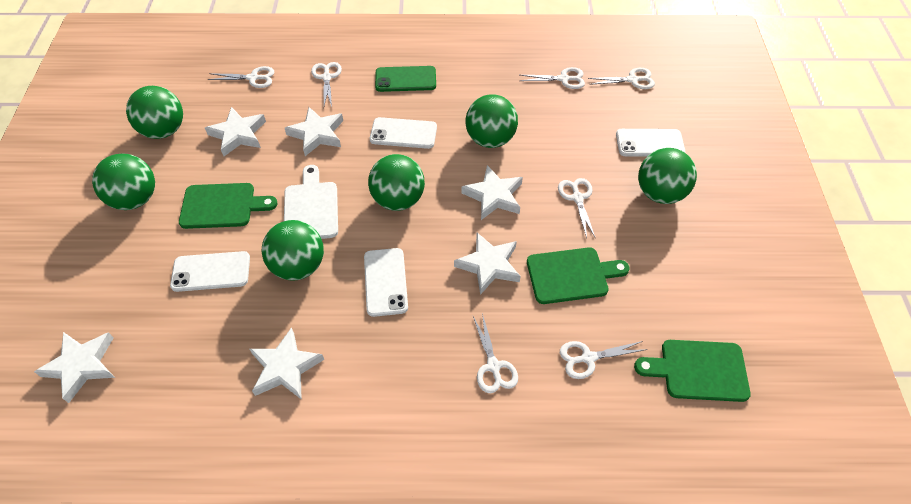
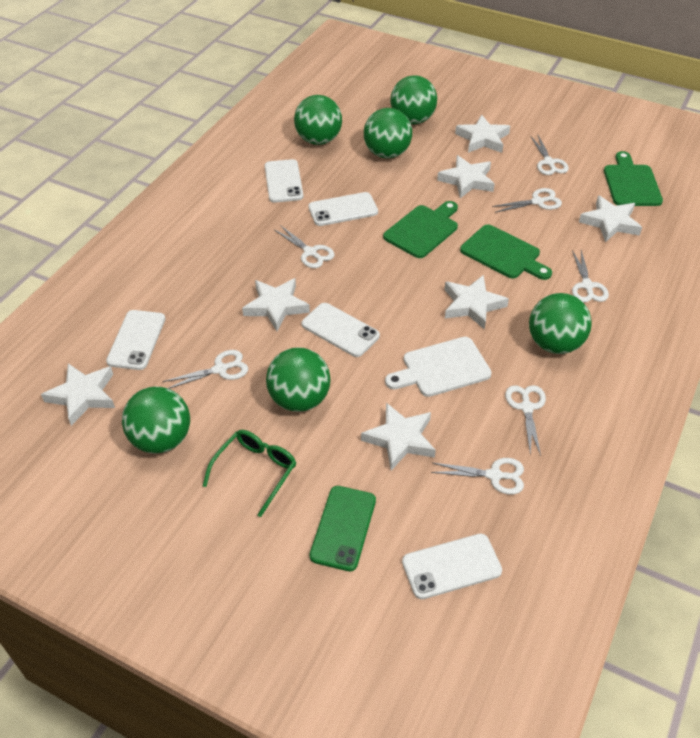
green glasses: none = 0 -> [203,430,296,517] = 1
white phone: [170,251,250,292] [364,248,408,317] [370,117,437,149] [616,129,685,157] = 4 -> [106,310,165,370] [265,159,303,203] [302,303,380,357] [308,192,378,226] [402,534,502,599] = 5
white star: [34,332,115,403] [205,107,266,156] [249,327,324,400] [285,107,343,156] [454,233,521,295] [461,165,523,220] = 6 -> [41,363,115,426] [242,278,310,331] [361,403,436,471] [437,155,495,198] [444,275,509,330] [455,115,510,153] [579,195,642,243] = 7

